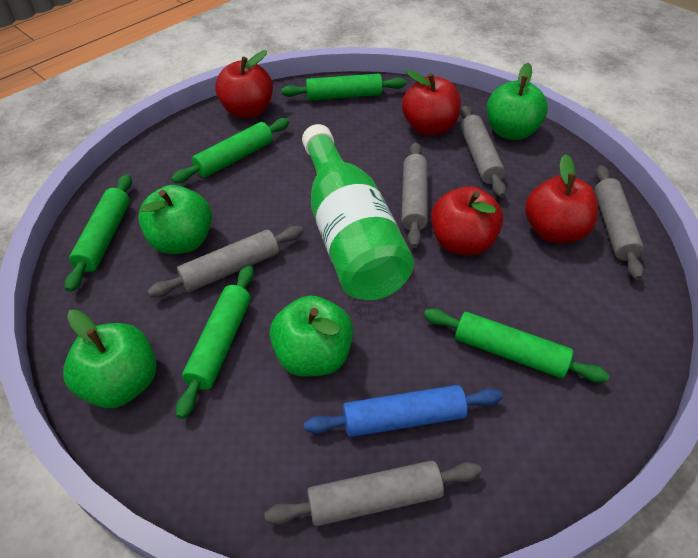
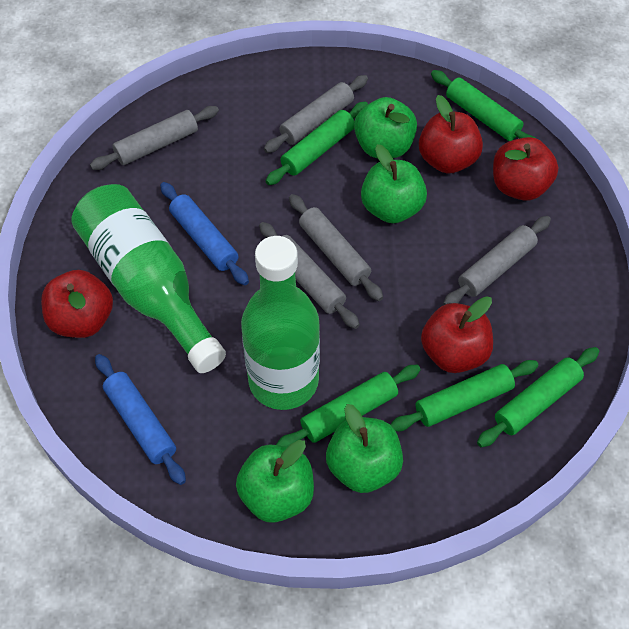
blue rolling pin: [304,385,503,437] = 1 -> [95,354,186,485] [160,182,249,286] = 2
green bottle: [302,124,414,300] = 1 -> [72,184,226,373] [241,236,320,410] = 2

